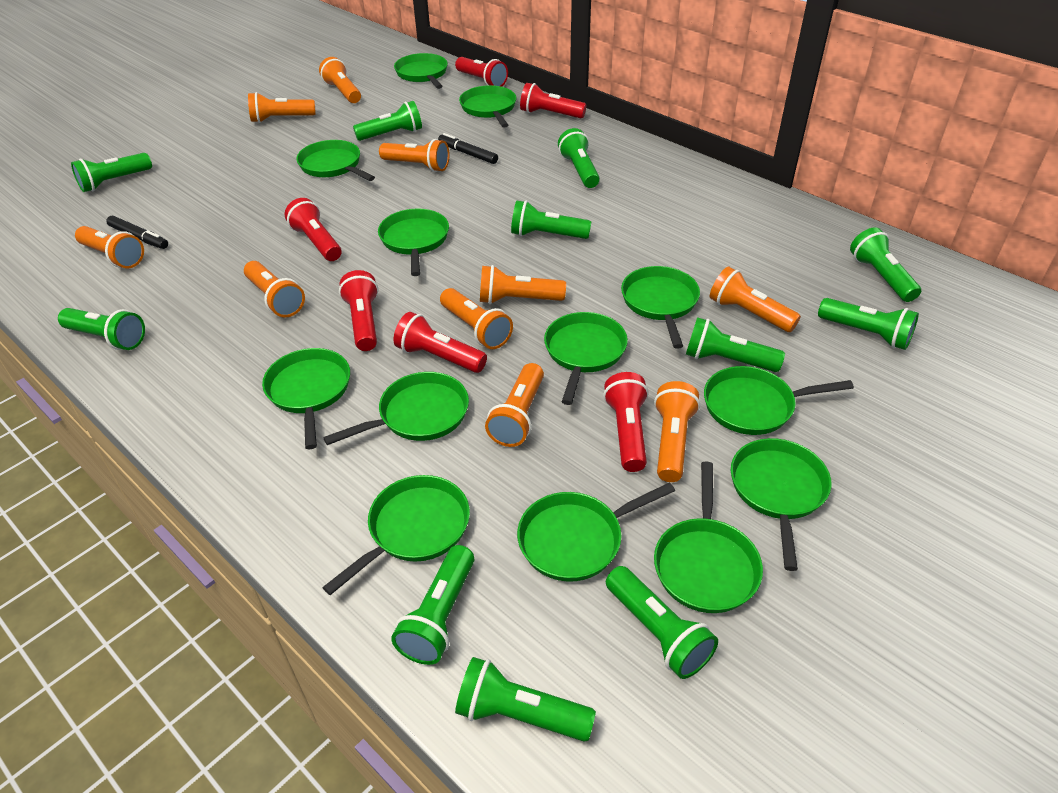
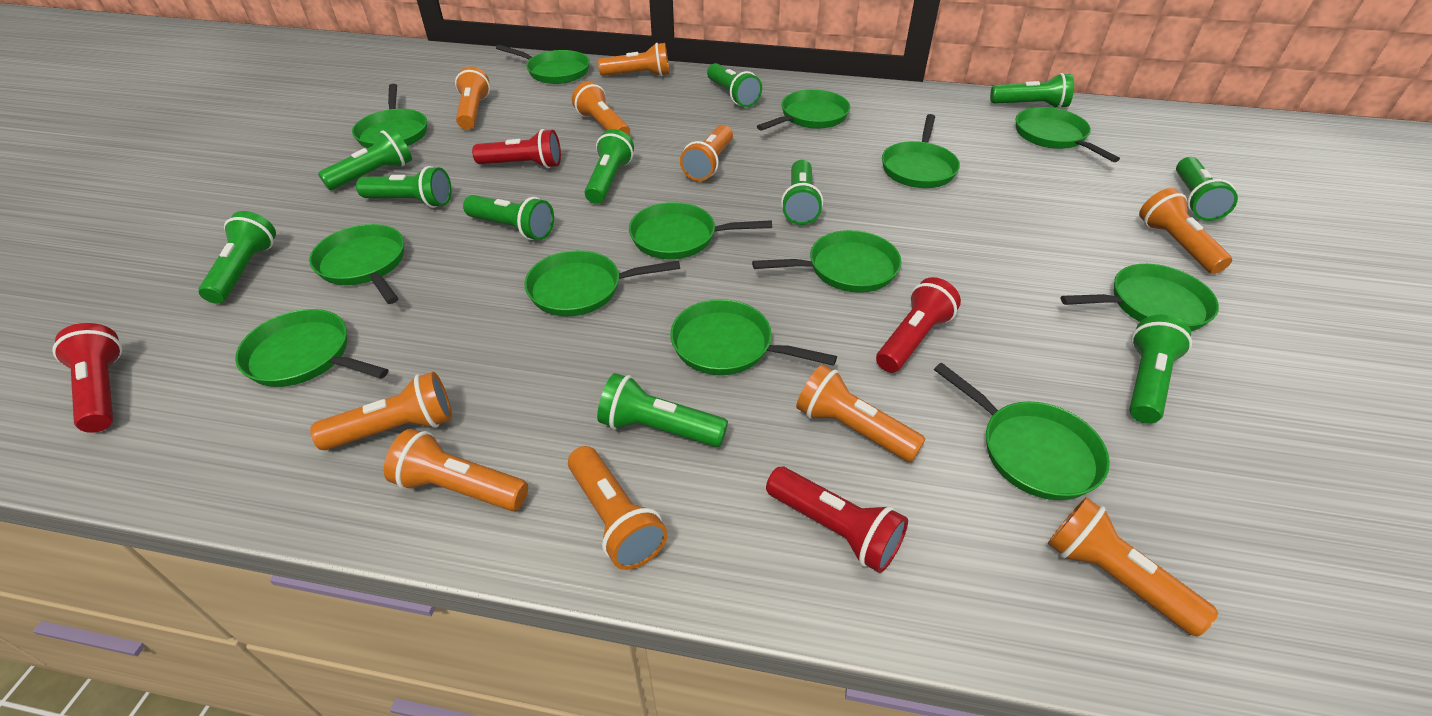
black marker: [106,216,168,249] [438,133,498,164] = 2 -> none = 0
red flashlight: [285,198,342,261] [339,270,378,351] [393,312,487,373] [455,57,508,87] [520,83,586,118] [603,372,649,472] = 6 -> [52,323,122,433] [472,129,561,168] [766,467,908,573] [876,277,961,373] = 4

